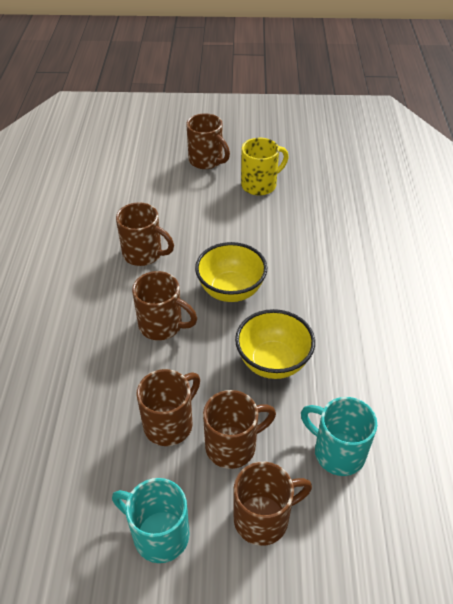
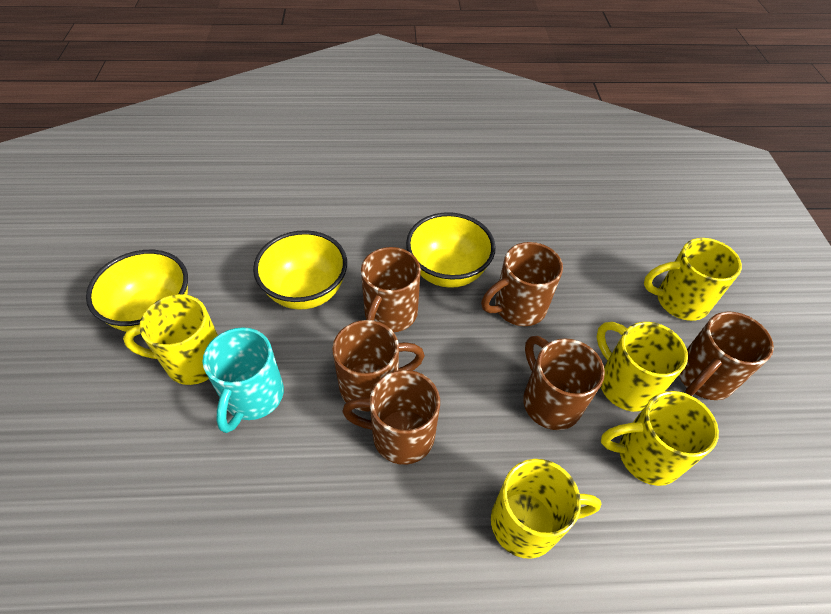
turquoise mug: [112,478,190,563] [301,397,377,476] = 2 -> [203,327,284,433] = 1
yellow bowl: [195,242,267,302] [235,309,315,379] = 2 -> [86,250,188,332] [253,230,347,310] [406,212,495,288] = 3
yellow mug: [241,138,289,196] = 1 -> [123,294,218,385] [491,459,601,559] [597,322,688,412] [601,391,719,486] [644,238,742,321] = 5

